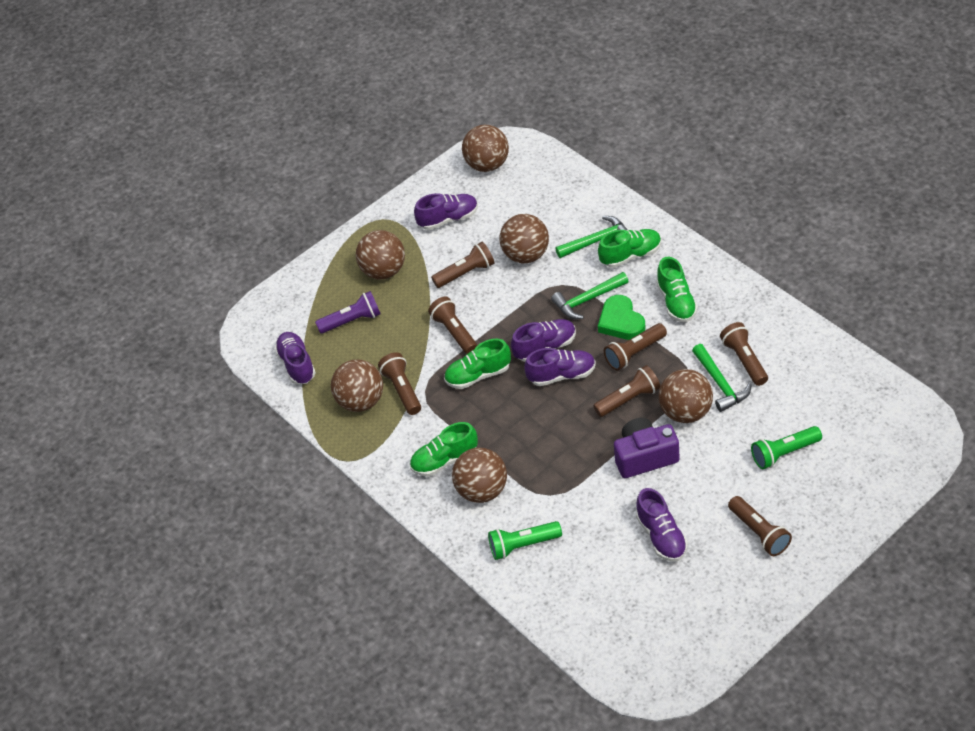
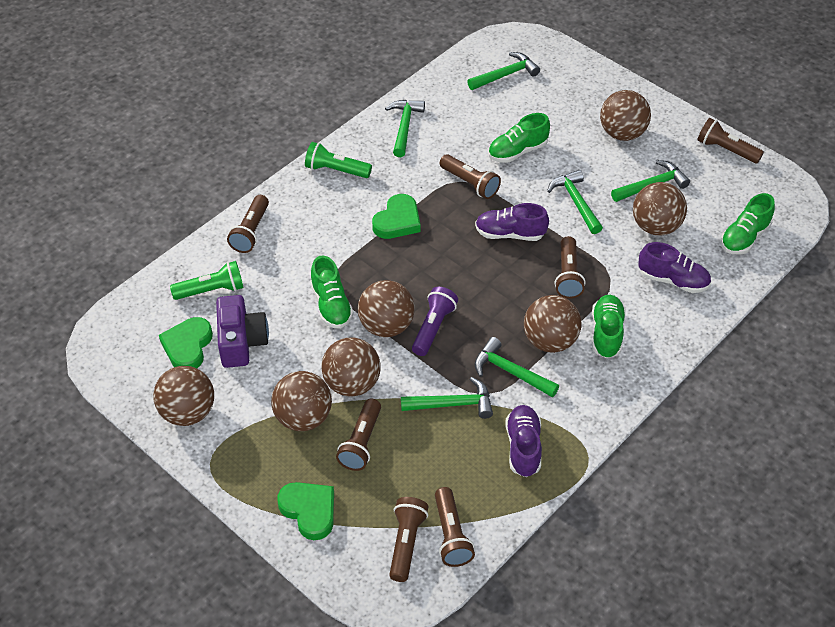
brown ball: [331,360,383,412] [356,230,405,279] [452,448,507,503] [462,125,509,172] [499,214,549,263] [659,369,713,423] = 6 -> [153,366,214,426] [271,371,332,431] [322,337,380,397] [358,280,415,337] [524,295,582,353] [600,90,651,141] [633,182,687,236] = 7
green hammer: [551,272,629,319] [555,216,628,258] [692,344,752,412] = 3 -> [385,100,425,157] [401,377,493,419] [467,52,540,90] [474,337,559,397] [547,170,603,234] [611,160,690,202] = 6
green heart: [598,295,646,340] = 1 -> [159,317,213,368] [277,482,334,540] [372,194,421,239] = 3
purple shoe: [275,332,316,384] [414,193,478,230] [511,319,576,362] [524,348,596,386] [636,488,688,562] = 5 -> [475,203,549,241] [506,405,542,477] [638,242,711,293] = 3

